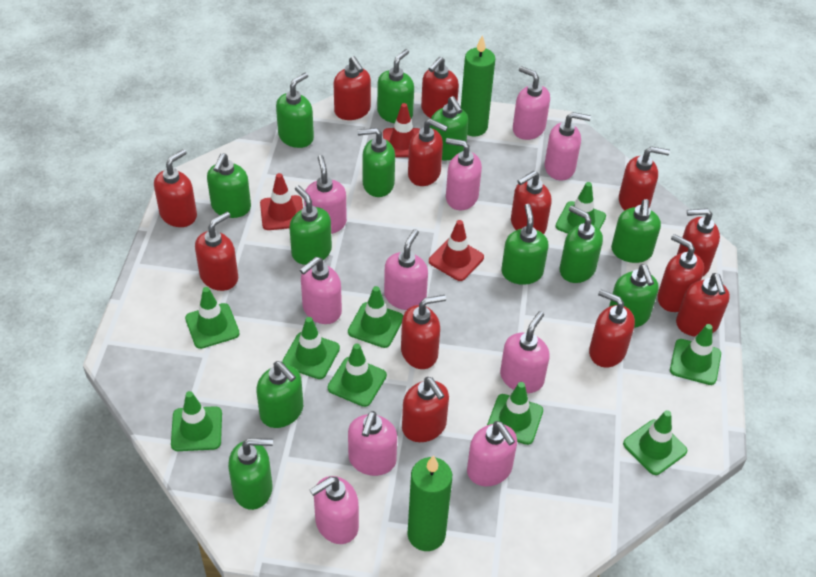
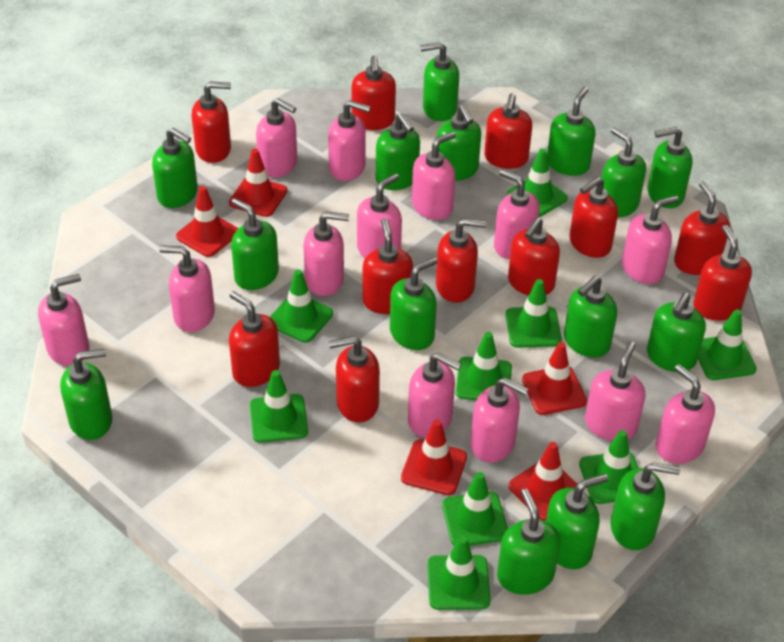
green candle: [408,455,452,551] [461,35,495,136] = 2 -> none = 0
green soap dispenser: [207,153,251,218] [228,438,273,510] [256,361,303,428] [276,73,314,148] [289,185,332,265] [357,128,395,197] [377,49,414,123] [430,96,468,160] [501,204,548,285] [560,205,603,283] [609,264,659,328] [611,199,661,263] = 12 -> [60,349,113,440] [152,128,198,208] [231,198,279,290] [376,113,420,190] [390,257,438,350] [420,42,459,121] [437,104,481,181] [497,489,561,595] [546,474,608,569] [547,87,596,176] [564,276,617,358] [601,127,646,217] [610,462,680,550] [647,127,692,208] [647,292,706,372] = 15
pink soap dispenser: [300,257,342,324] [304,155,347,234] [310,476,359,544] [348,411,397,476] [384,229,428,310] [446,138,482,210] [467,421,517,486] [500,311,550,393] [513,66,550,140] [545,112,591,181] = 10 -> [38,274,90,366] [159,245,215,332] [256,98,297,178] [303,211,349,296] [328,100,371,181] [357,173,402,258] [408,353,462,438] [412,131,456,220] [470,378,529,463] [494,169,540,259] [585,341,645,441] [622,196,679,284] [656,364,715,464] = 13
red soap dispenser: [154,149,197,227] [195,212,238,291] [333,56,371,120] [401,295,446,369] [402,377,449,442] [408,119,448,186] [421,57,459,118] [511,171,551,234] [589,290,635,368] [619,146,670,211] [657,234,704,312] [676,273,730,337] [677,208,720,276] = 13 -> [192,81,231,163] [229,291,280,387] [329,336,380,422] [352,55,396,130] [363,218,413,314] [436,218,487,303] [484,93,532,169] [508,217,560,296] [569,177,618,258] [674,181,730,275] [693,225,752,321] = 11
red traffic cone: [260,173,303,230] [383,103,420,157] [429,220,484,281] = 3 -> [176,186,238,257] [229,148,288,217] [401,419,467,495] [509,442,577,521] [522,342,587,415] = 5

